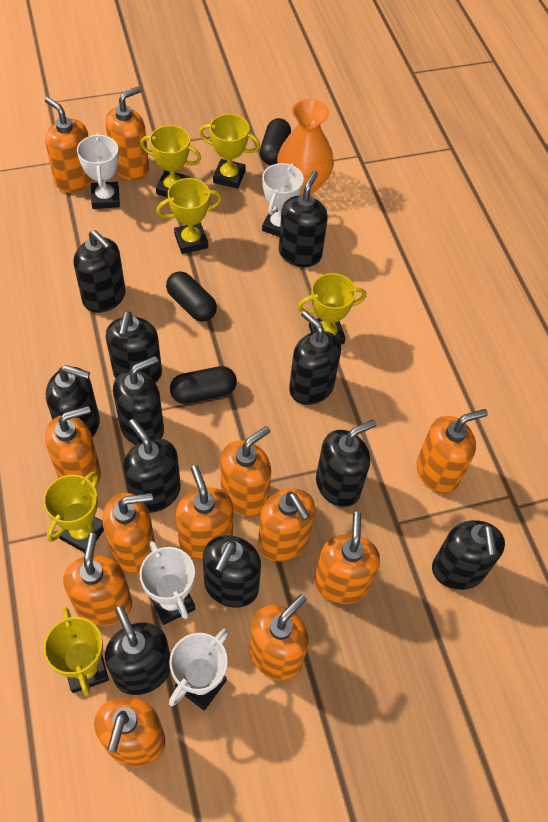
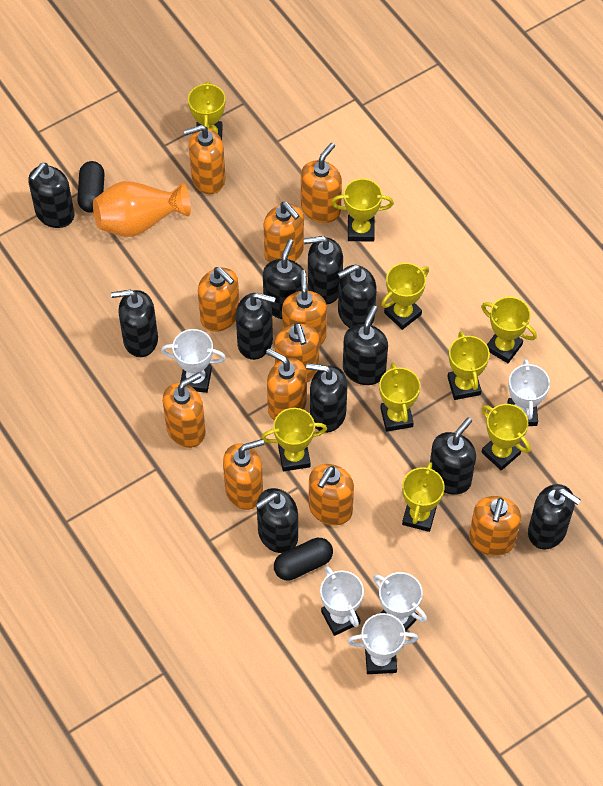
black capsule: [166,271,217,322] [170,366,237,404] [260,118,291,165] = 3 -> [77,161,105,213] [274,538,333,580] = 2
orange soap dispenser: [45,97,93,193] [45,406,101,486] [63,533,132,626] [94,697,165,767] [102,493,155,573] [105,86,149,181] [176,465,233,559] [220,426,271,517] [249,594,309,681] [258,488,315,562] [314,512,380,604] [417,409,488,494] = 12 -> [163,372,206,448] [183,125,225,194] [198,267,239,332] [223,439,264,510] [264,202,304,263] [266,349,307,420] [275,323,319,381] [282,270,327,346] [301,143,342,223] [309,464,354,526] [469,496,521,556] = 11
white trophy: [77,134,120,209] [140,541,195,625] [169,629,228,710] [262,163,304,237] = 4 -> [161,329,226,393] [320,566,364,636] [347,613,418,674] [373,572,427,632] [507,359,550,426] = 5
yellow trophy: [43,472,104,553] [43,607,109,696] [140,125,201,197] [156,178,222,254] [199,114,260,189] [297,273,366,344] = 6 -> [188,81,225,140] [261,408,327,471] [331,179,394,242] [379,363,420,432] [381,263,429,330] [402,462,445,532] [448,331,490,400] [481,297,537,363] [482,404,531,471] = 9

